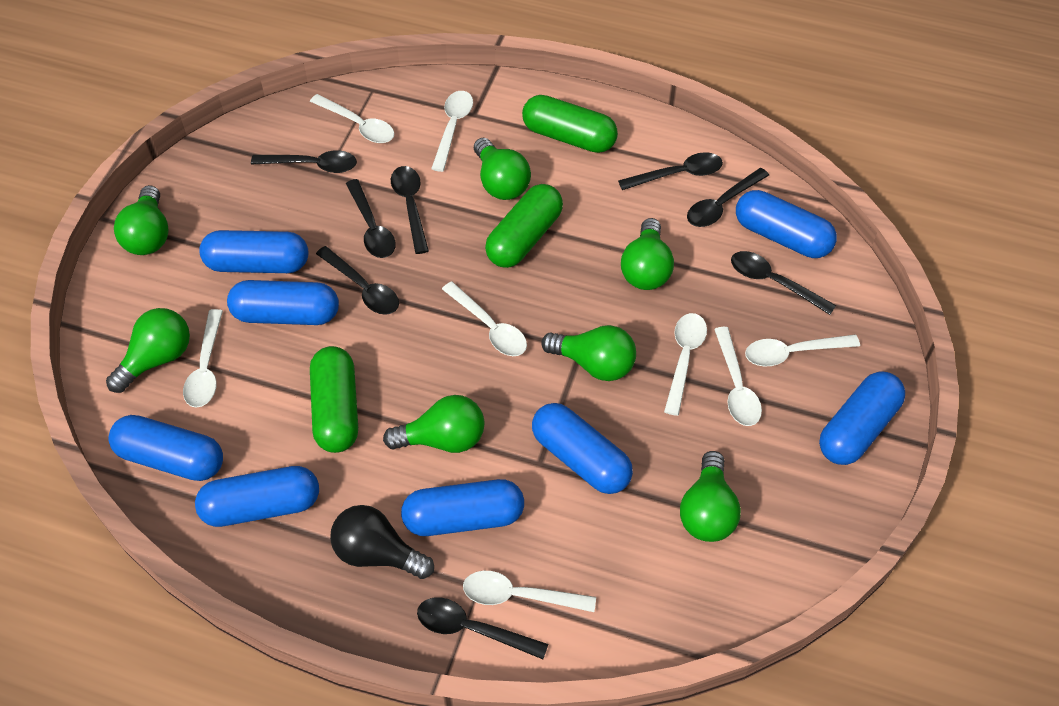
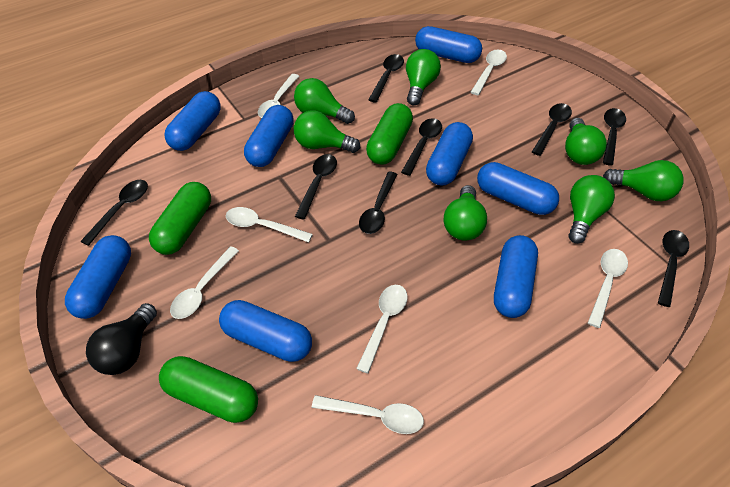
white spoon: [183,309,223,408] [310,94,394,143] [431,91,473,172] [442,281,527,356] [463,571,596,612] [664,313,707,416] [714,327,762,426] [745,335,860,367] = 8 -> [170,246,239,319] [226,207,313,242] [258,74,299,118] [312,395,424,434] [356,285,407,373] [471,50,507,95] [588,249,628,328] = 7

